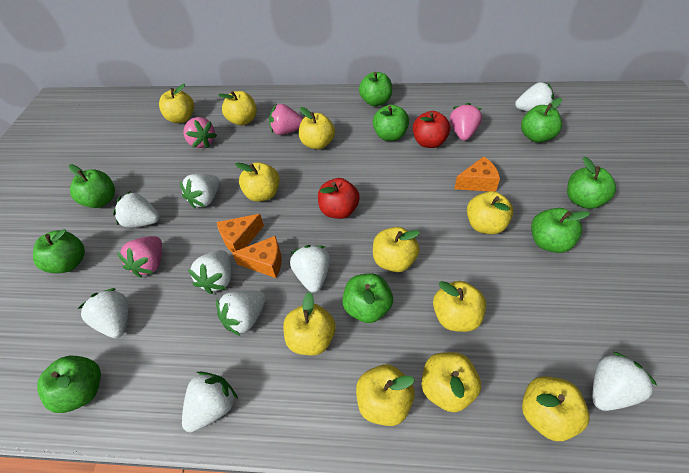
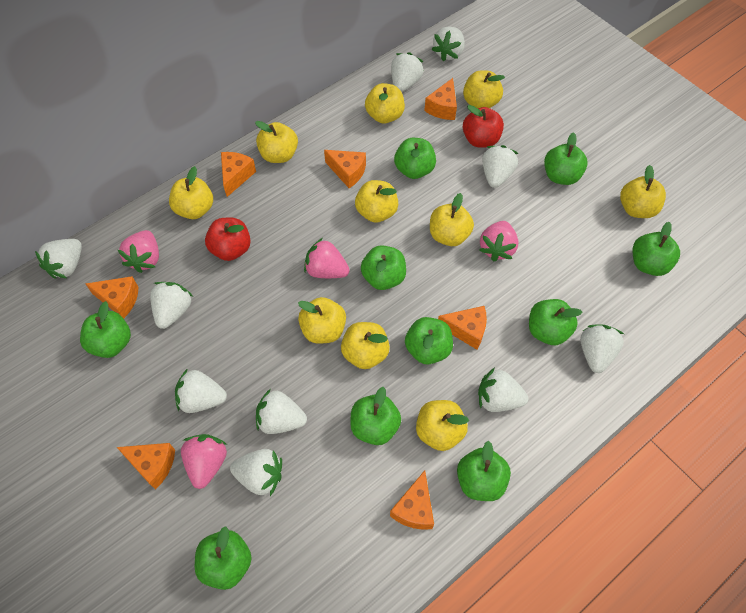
green apple: [33,229,85,273] [37,356,101,413] [69,164,115,208] [342,273,393,323] [359,72,392,106] [373,105,409,141] [521,98,562,143] [531,208,590,253] [567,157,616,209] = 9 -> [80,301,131,358] [195,526,252,590] [350,387,401,445] [361,245,406,290] [394,138,436,179] [405,317,453,364] [457,441,511,501] [529,299,583,345] [544,132,588,185] [632,222,680,276] = 10
orange cheese: [217,214,264,252] [232,236,282,278] [454,156,500,192] = 3 -> [86,276,138,319] [117,443,175,490] [221,152,256,197] [324,150,366,188] [390,470,434,530] [424,78,457,120] [438,306,487,350] = 7
white strawberry: [78,288,128,338] [113,192,160,228] [180,174,219,208] [182,372,238,432] [188,250,231,294] [216,291,266,336] [290,245,330,293] [515,82,554,112] [592,352,657,411] = 9 -> [35,239,82,279] [150,282,193,329] [175,368,227,413] [230,449,282,496] [256,389,307,434] [391,52,424,92] [432,27,465,62] [478,368,528,412] [482,145,519,188] [580,324,624,373] = 10
yellow apple: [159,84,194,123] [218,91,257,126] [235,162,280,202] [283,292,336,355] [299,107,335,149] [356,365,415,426] [373,227,420,272] [421,352,481,412] [433,281,486,332] [467,191,513,234] [522,376,589,441] = 11 -> [169,166,213,219] [255,121,298,163] [298,297,346,344] [341,322,390,369] [355,180,398,223] [365,83,405,124] [416,400,469,451] [430,193,474,246] [463,70,505,108] [620,165,666,218] = 10

